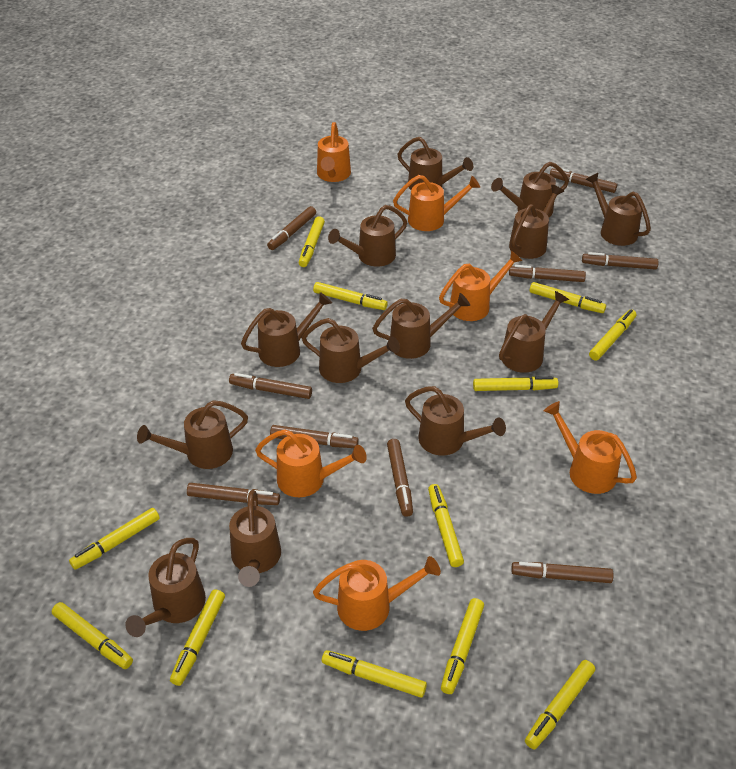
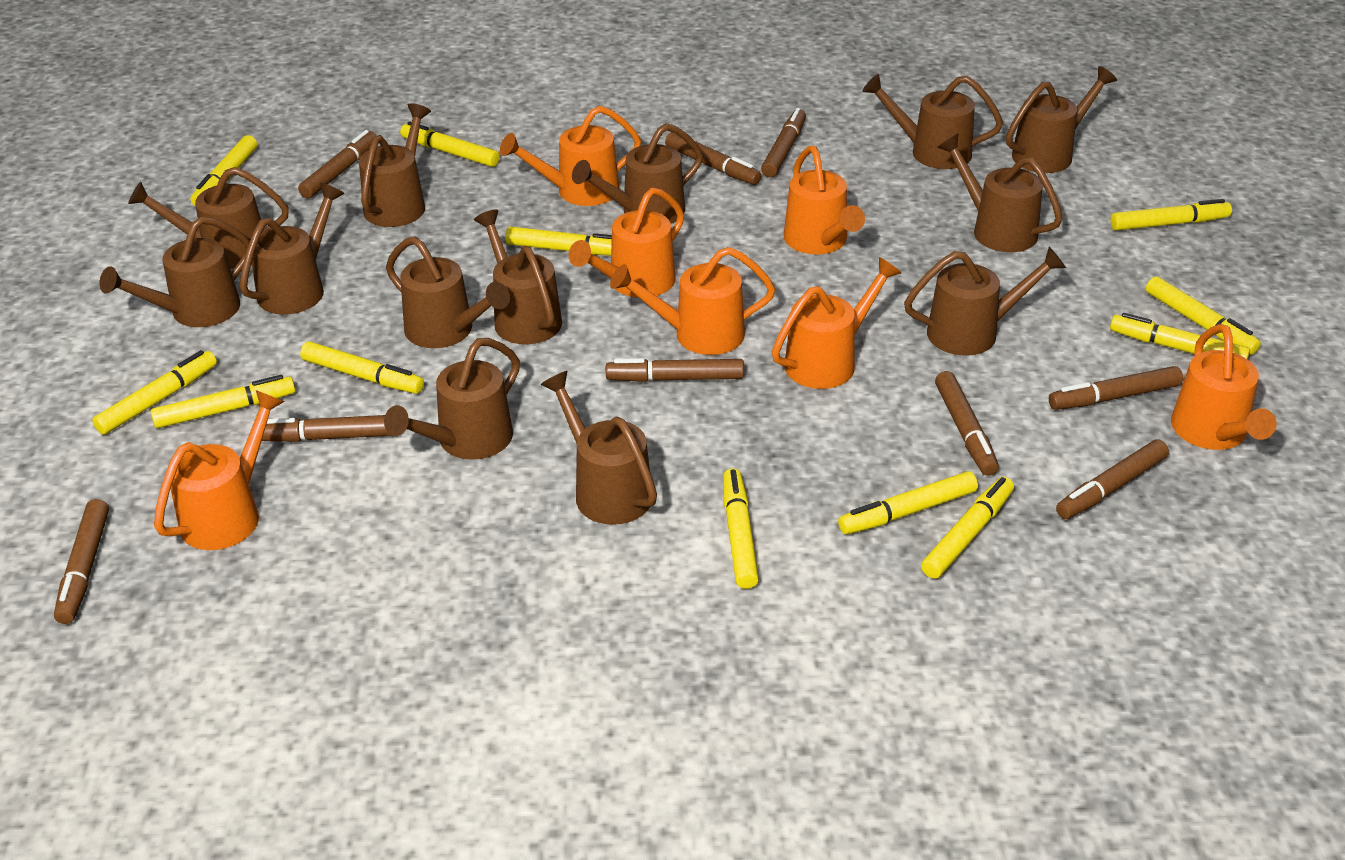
orange watering can: [255,430,367,497] [313,556,441,631] [317,122,351,182] [393,175,480,231] [439,250,523,321] [544,401,637,494] = 6 -> [154,390,285,550] [500,106,641,206] [568,188,684,298] [610,247,775,355] [772,257,901,389] [784,146,865,254] [1171,324,1277,450] = 7

